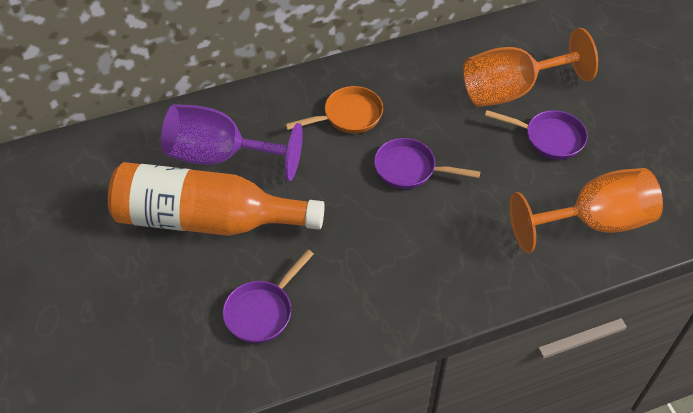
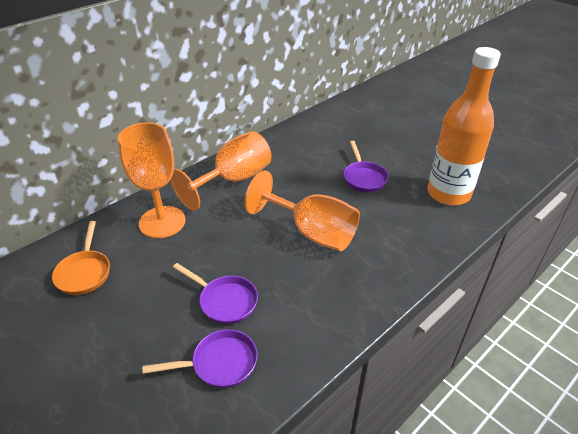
orange goblet: [463,28,598,107] [509,168,663,253] = 2 -> [118,122,186,238] [170,131,272,210] [244,170,360,251] = 3
purple goblet: [161,104,303,181] = 1 -> none = 0

